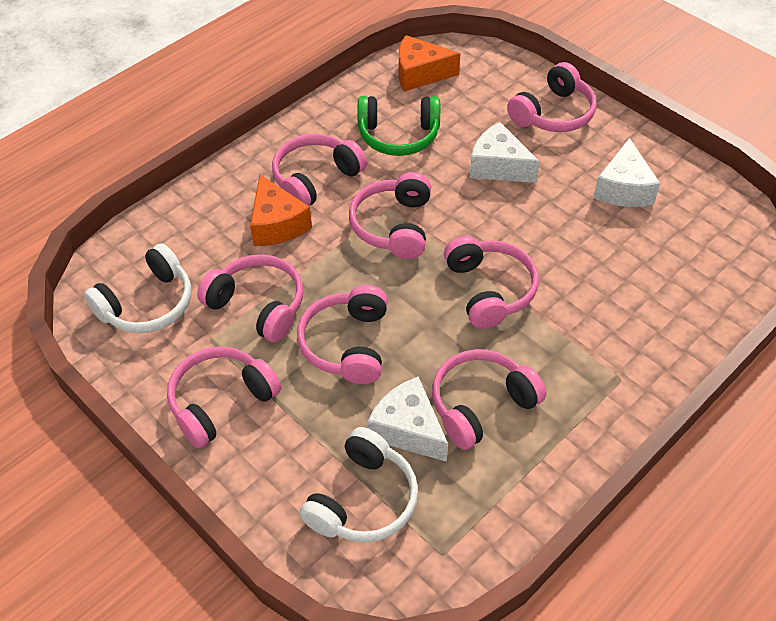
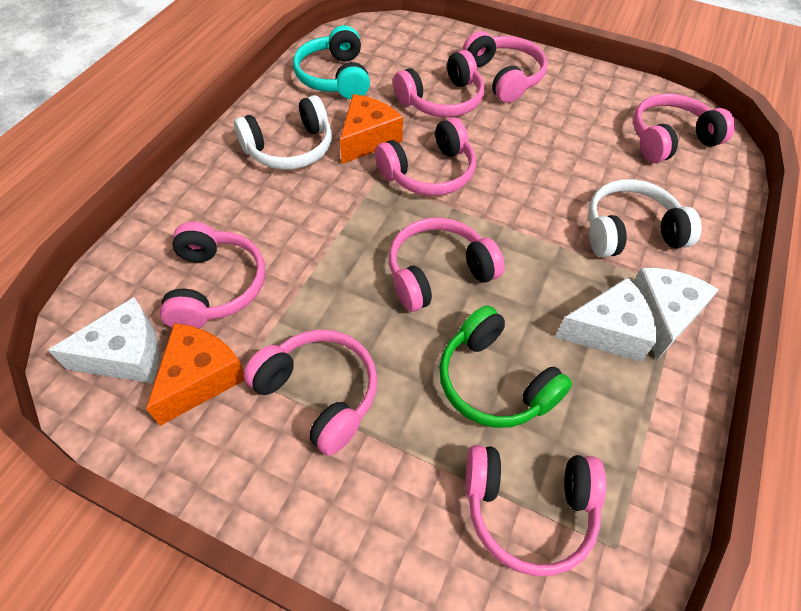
turquoise headphones: none = 0 -> [293,25,370,99] = 1

